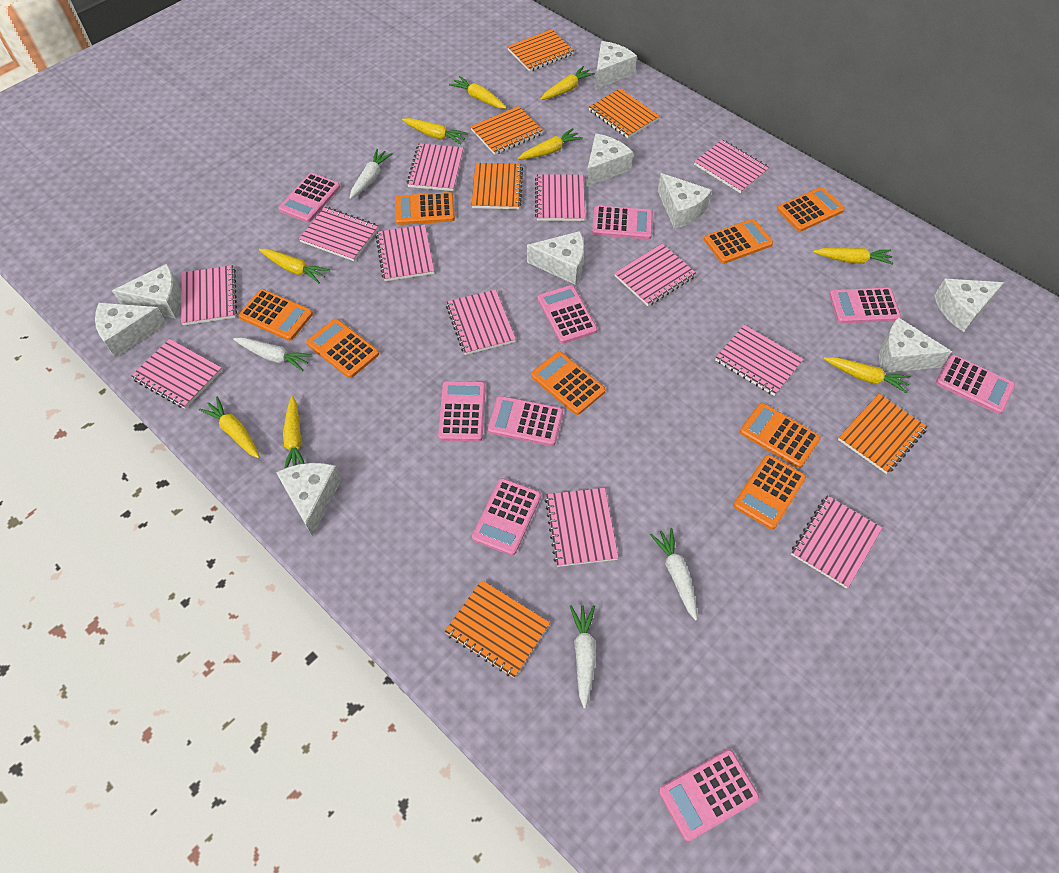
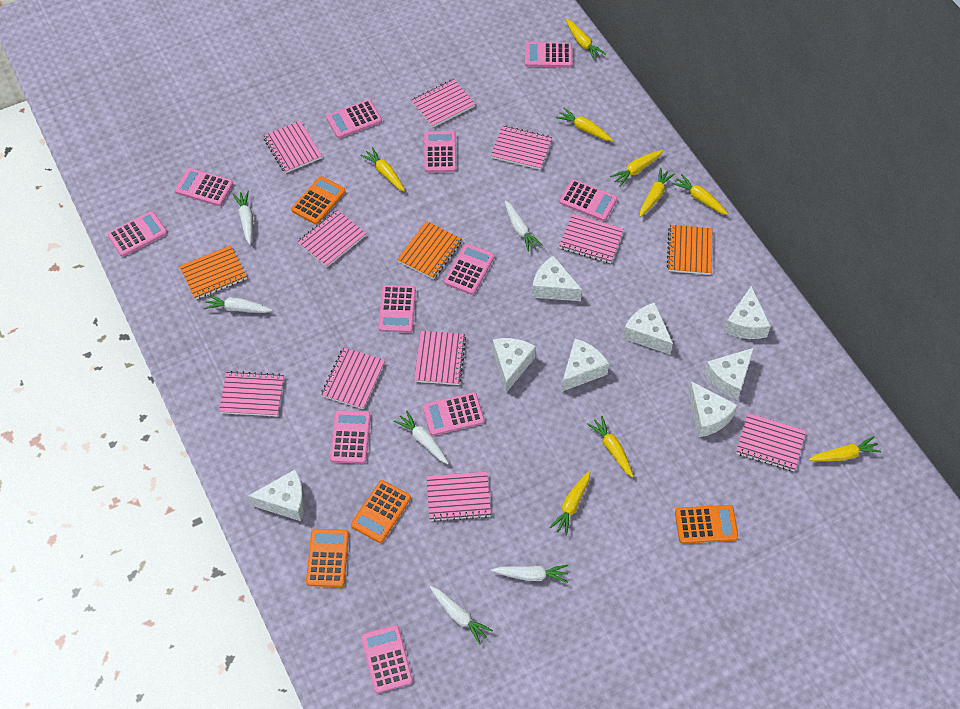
orange calculator: [239,289,313,341] [306,319,379,378] [395,192,455,225] [531,351,605,415] [704,219,773,264] [733,454,806,530] [740,403,821,468] [777,187,845,232] = 8 -> [291,176,346,225] [306,529,349,587] [351,480,411,543] [675,505,738,544] = 4
orange notebook: [445,580,550,678] [471,106,543,155] [472,163,523,209] [507,29,574,72] [589,89,660,138] [838,394,928,474] = 6 -> [179,245,247,300] [397,221,462,279] [667,225,712,275] = 3
pink calculator: [279,173,340,223] [438,381,486,442] [472,478,541,556] [488,396,563,446] [537,285,597,344] [592,206,653,239] [659,749,759,841] [829,288,901,323] [936,355,1015,414] = 9 -> [107,211,167,257] [175,168,233,206] [326,100,382,138] [330,410,371,464] [361,625,413,693] [378,285,416,333] [423,392,485,436] [424,131,456,173] [444,244,495,295] [525,42,573,67] [559,179,617,221] = 11
pink notebook: [131,339,222,409] [181,265,237,325] [299,207,379,261] [375,225,434,281] [406,143,463,191] [446,289,516,355] [535,174,585,221] [545,488,619,567] [614,244,696,306] [694,139,770,193] [715,325,803,396] [791,496,882,589] = 12 -> [219,371,284,416] [263,121,322,173] [297,210,366,267] [321,347,385,409] [411,79,475,128] [414,331,466,385] [426,472,491,522] [491,125,552,170] [559,214,624,263] [736,413,806,471] = 10
white carrot: [233,337,313,371] [350,149,393,199] [570,605,596,708] [650,528,697,621] = 4 -> [203,295,272,313] [232,191,253,244] [394,410,449,464] [430,586,493,645] [491,565,568,583] [505,200,543,252] = 6
white cheese: [95,303,167,358] [112,264,181,319] [276,463,341,537] [527,231,584,285] [586,134,633,187] [595,41,637,90] [658,173,712,229] [879,317,952,373] [934,279,1004,332] = 9 -> [248,469,305,521] [492,338,536,393] [532,256,582,301] [561,339,609,392] [623,303,673,355] [688,381,738,437] [704,348,754,400] [724,286,771,339] = 8

